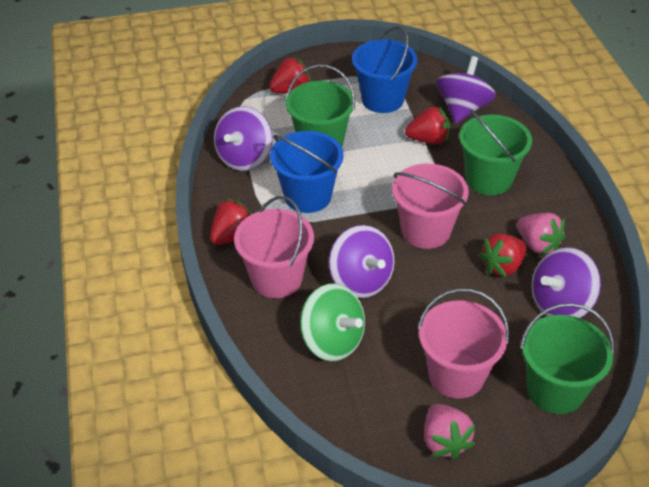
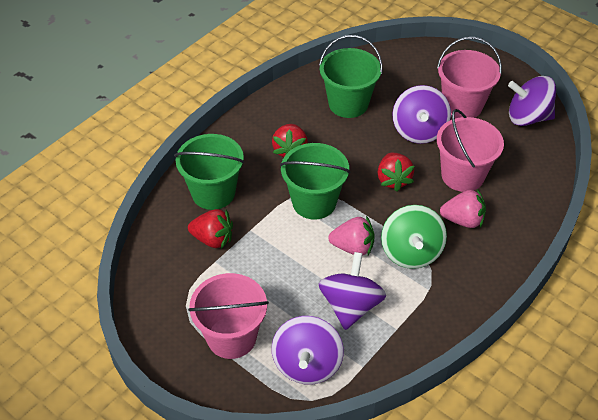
blue bucket: [270,131,343,213] [352,26,418,113] = 2 -> none = 0
red strawberry: [210,198,252,245] [269,56,311,93] [405,105,450,144] [478,233,527,278] = 4 -> [188,209,233,249] [272,124,308,157] [377,153,414,192] = 3

